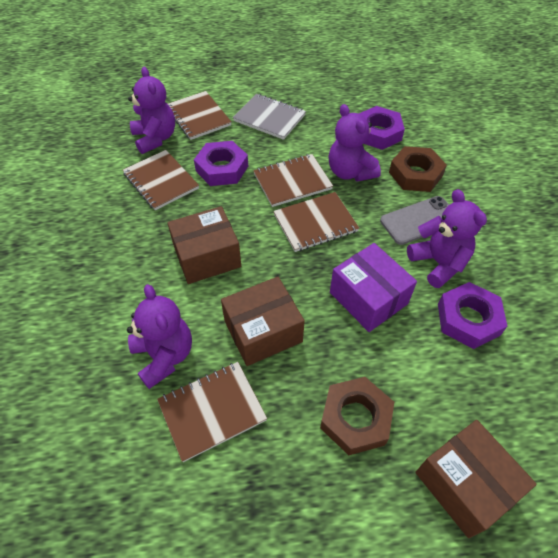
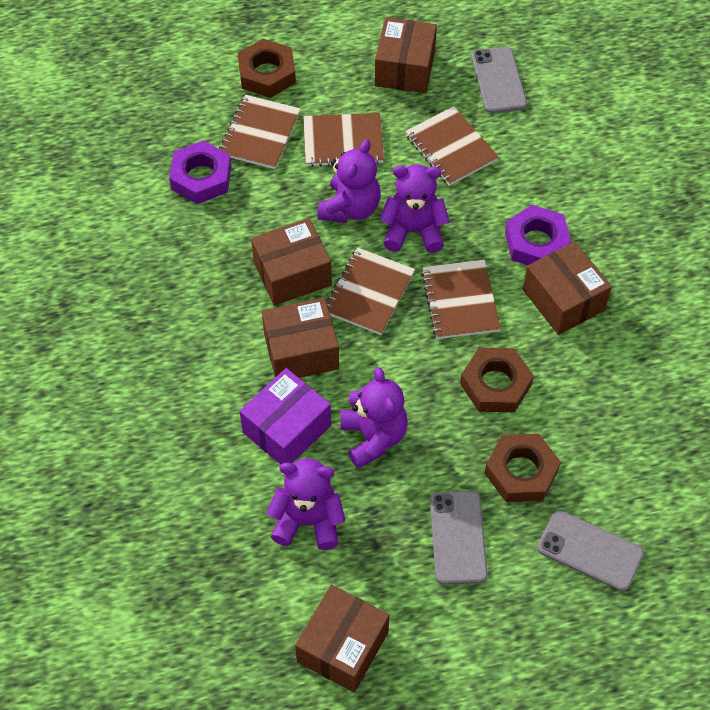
brown box: [167,206,241,284] [221,277,305,366] [415,420,537,538] = 3 -> [251,218,332,306] [262,298,339,378] [295,585,389,693] [375,17,437,93] [523,242,612,335] = 5
brown nut: [320,377,394,455] [389,146,447,192] = 2 -> [238,39,296,98] [460,348,534,412] [485,433,561,502] = 3
grey notebook: [233,94,306,140] = 1 -> none = 0
grey phone: [380,196,449,245] = 1 -> [430,491,488,585] [471,47,527,113] [537,510,644,591] = 3
purple nut: [194,141,248,186] [358,106,405,150] [438,282,507,349] = 3 -> [169,141,231,204] [505,205,571,265] = 2

